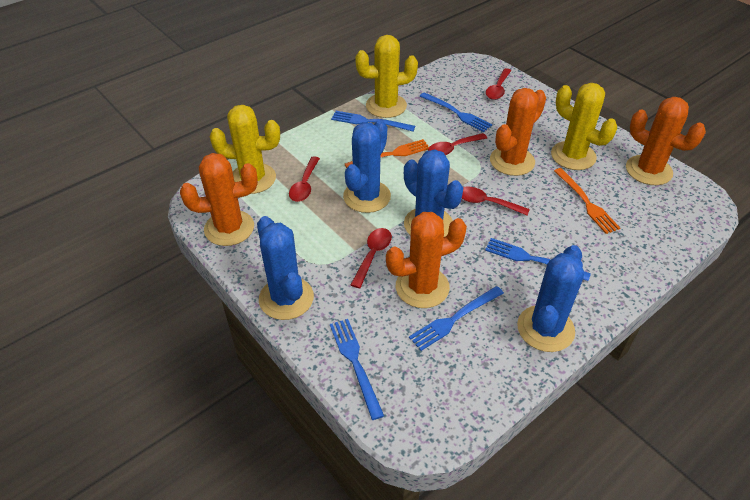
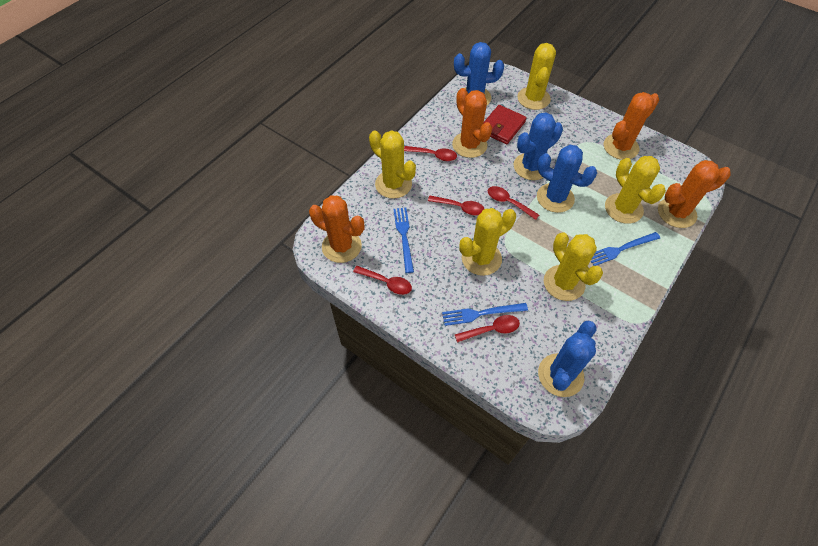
blue fork: [330,319,384,420] [331,111,415,131] [409,286,504,351] [420,92,492,132] [485,238,591,281] = 5 -> [393,208,414,273] [442,303,528,326] [591,232,660,266] = 3
orange fork: [345,139,429,168] [554,168,620,234] = 2 -> none = 0
red wallet: none = 0 -> [483,105,527,144] = 1
yellow cactus: [209,105,280,194] [355,35,418,118] [551,83,617,170] = 3 -> [369,130,416,199] [459,208,516,276] [517,43,556,110] [544,233,603,301] [605,156,666,224] = 5

